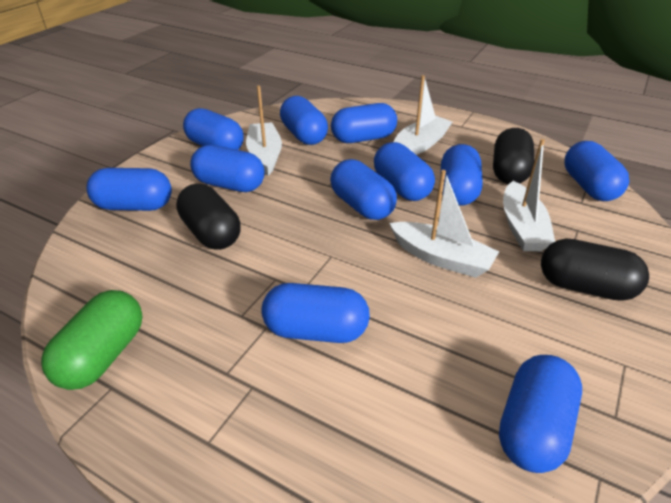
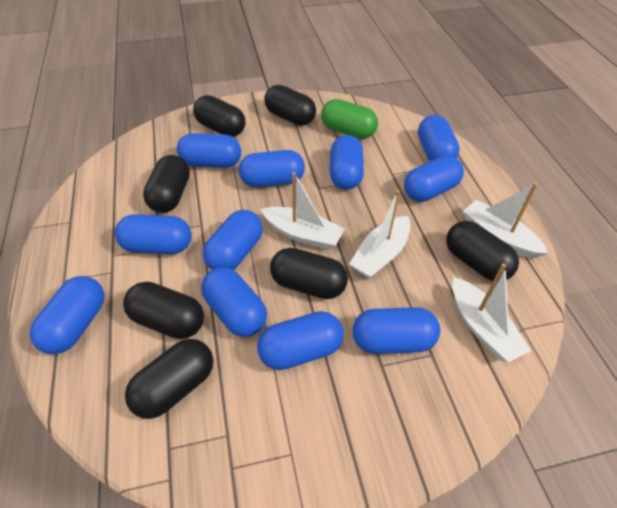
black capsule: [176,184,241,250] [493,128,534,184] [541,239,649,301] = 3 -> [123,281,204,339] [125,339,213,419] [143,155,190,213] [193,95,245,137] [264,85,316,126] [270,248,348,299] [446,221,519,281] = 7

